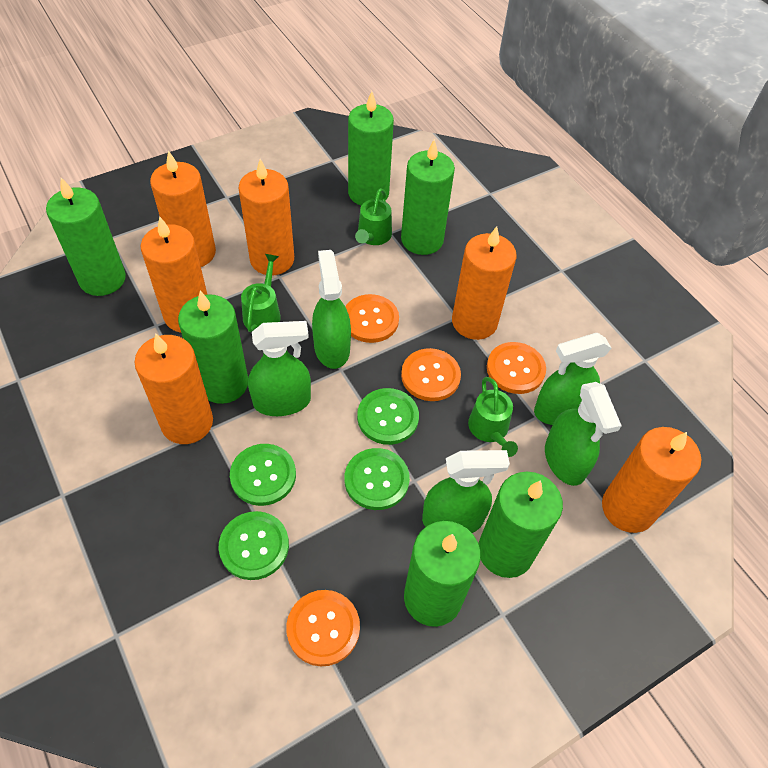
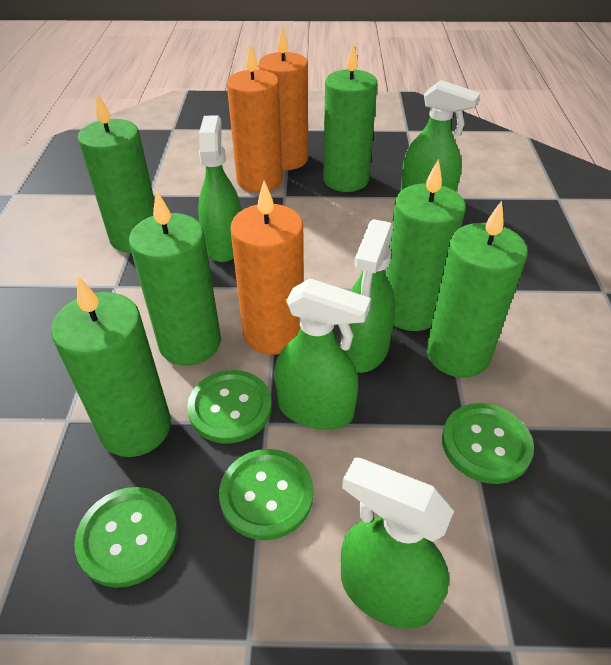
green watering can: [241,254,281,332] [355,188,392,245] [468,377,518,457] = 3 -> none = 0
orange button: [286,590,360,666] [345,294,399,343] [401,348,461,401] [487,342,546,394] = 4 -> none = 0
orange candle: [134,333,213,444] [140,216,207,333] [150,150,216,267] [239,159,294,275] [452,226,517,340] [602,427,701,533] = 6 -> [227,43,283,192] [230,181,304,355] [258,26,308,170] = 3

